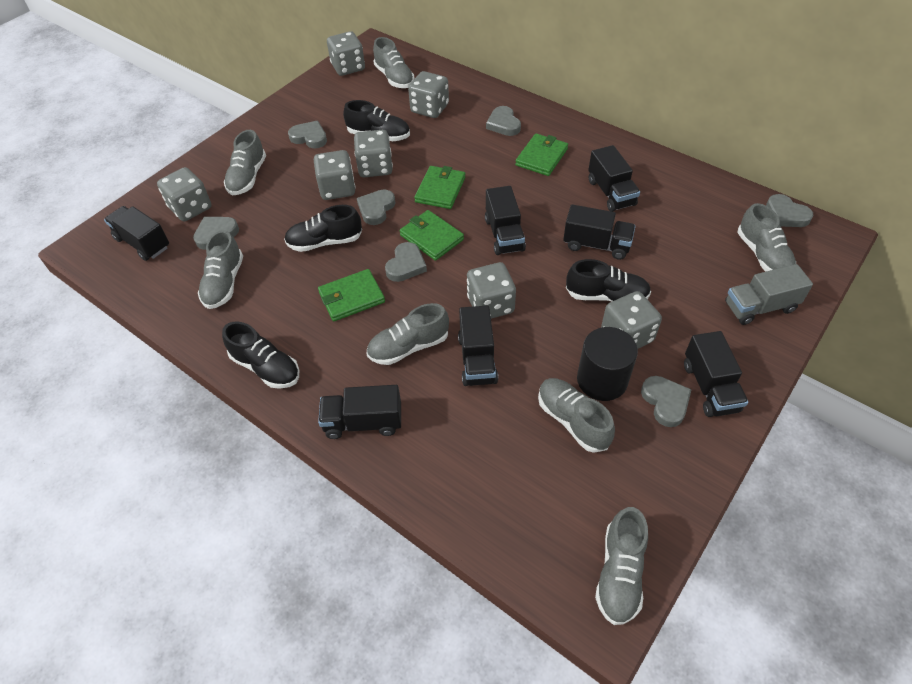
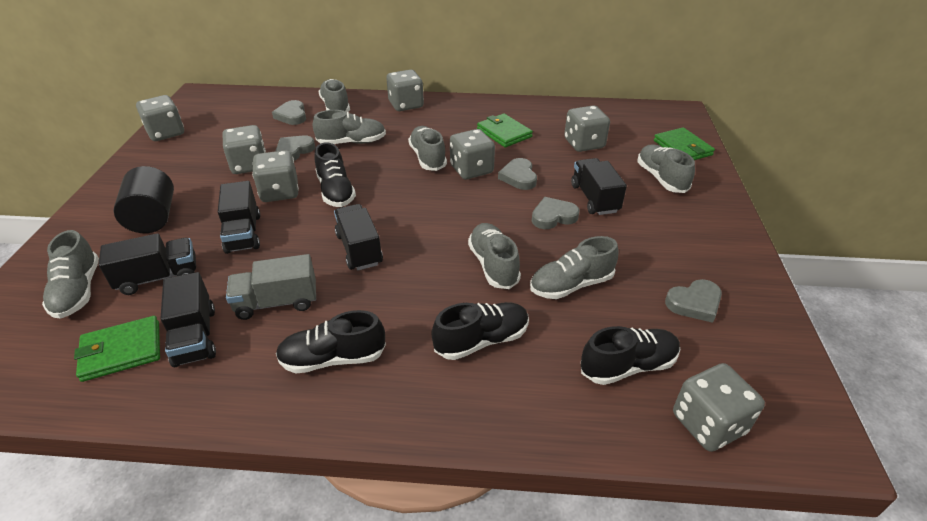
black truck: [104,206,169,261] [318,385,401,439] [458,306,498,386] [485,186,526,255] [563,204,636,260] [588,145,640,212] [684,331,748,417] = 7 -> [99,233,196,295] [160,272,216,367] [218,181,260,254] [334,204,383,270] [571,158,627,215] = 5
green wallet: [318,269,385,321] [400,210,464,261] [414,166,465,209] [515,133,568,176] = 4 -> [74,316,160,382] [477,113,533,147] [654,127,715,160] = 3
grey heart: [193,217,239,250] [288,121,327,148] [357,189,395,225] [385,242,427,282] [486,106,521,136] [641,376,692,427] [766,194,813,227] = 7 -> [272,100,306,125] [275,135,315,161] [498,158,537,190] [532,197,580,229] [665,279,722,323] = 5

